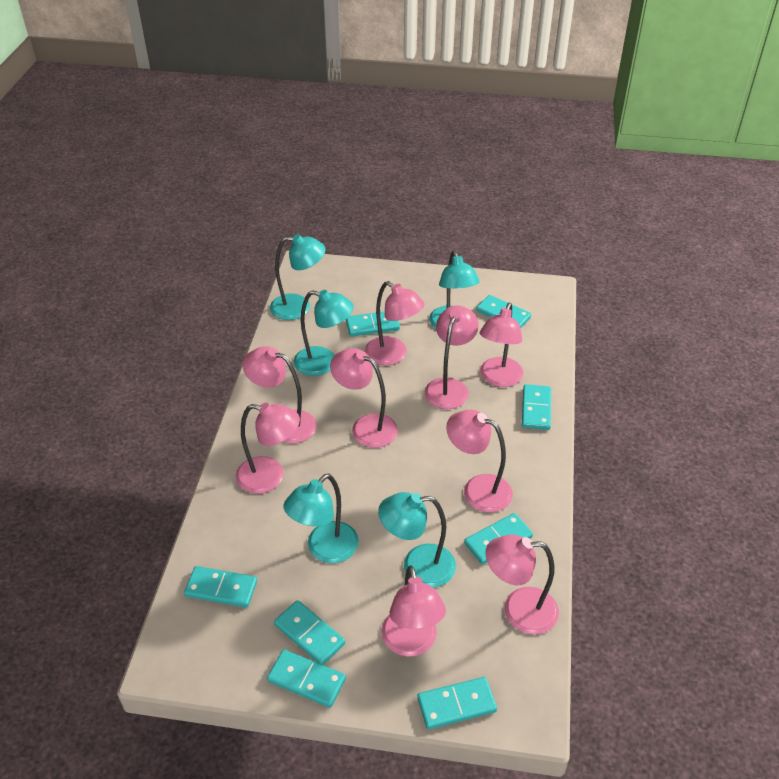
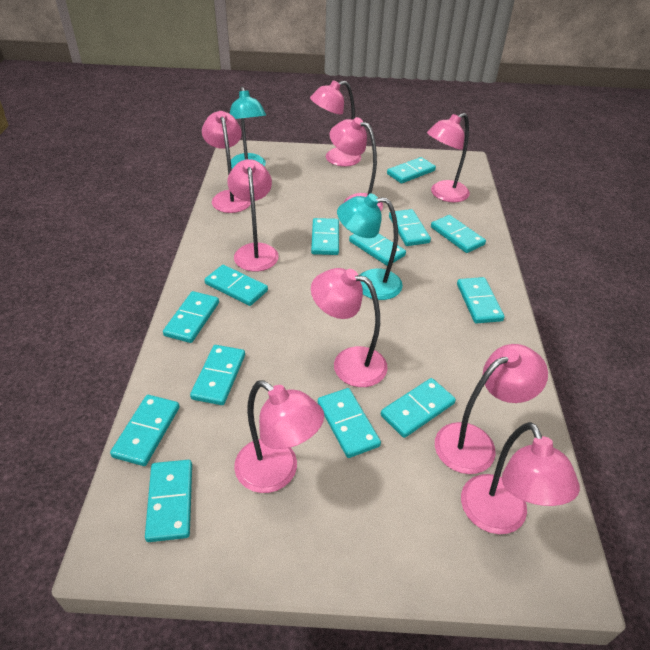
turquoise domino: [184,566,257,608] [267,649,346,708] [274,600,345,665] [346,312,400,337] [417,677,497,729] [464,513,533,565] [476,295,531,329] [522,384,551,430] = 8 -> [110,395,180,466] [145,460,192,542] [163,291,219,343] [190,345,245,405] [205,265,268,306] [311,218,339,255] [318,388,381,458] [349,233,406,266] [381,378,456,438] [387,157,436,184] [389,209,431,246] [431,215,486,253] [457,277,505,323] = 13
turquoise lamp: [270,234,326,320] [283,474,359,563] [294,290,354,376] [378,492,456,588] [429,251,479,329] = 5 -> [230,87,266,169] [337,194,403,300] = 2

